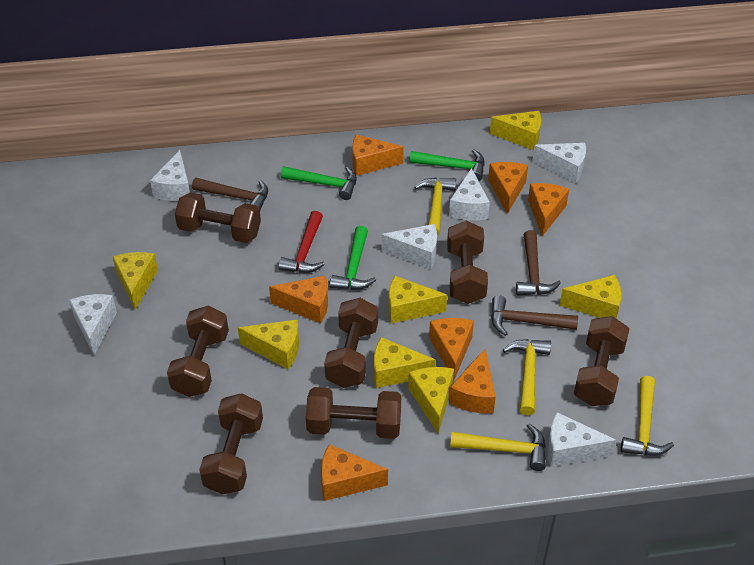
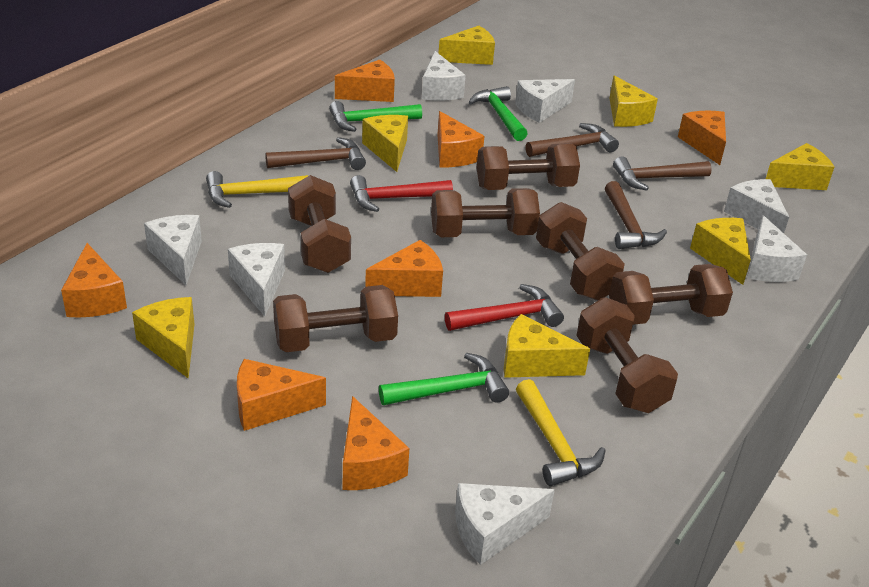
brown hammer: [192,178,268,210] [491,295,578,336] [516,230,561,296] = 3 -> [265,137,366,170] [525,123,619,157] [605,181,667,249] [613,156,712,191] = 4
red hammer: [278,211,325,273] = 1 -> [350,175,453,212] [445,284,564,331] = 2
white cheese: [69,294,117,355] [150,150,190,201] [381,224,437,269] [449,168,490,220] [532,143,586,183] [547,412,617,467] = 6 -> [144,215,202,285] [228,243,285,316] [422,51,466,101] [455,483,555,565] [515,79,575,123] [724,179,789,233] [747,215,807,282] = 7
yellow hammer: [414,178,456,236] [450,423,546,471] [503,339,551,415] [621,376,674,455] = 4 -> [206,171,308,208] [516,379,606,486] = 2

